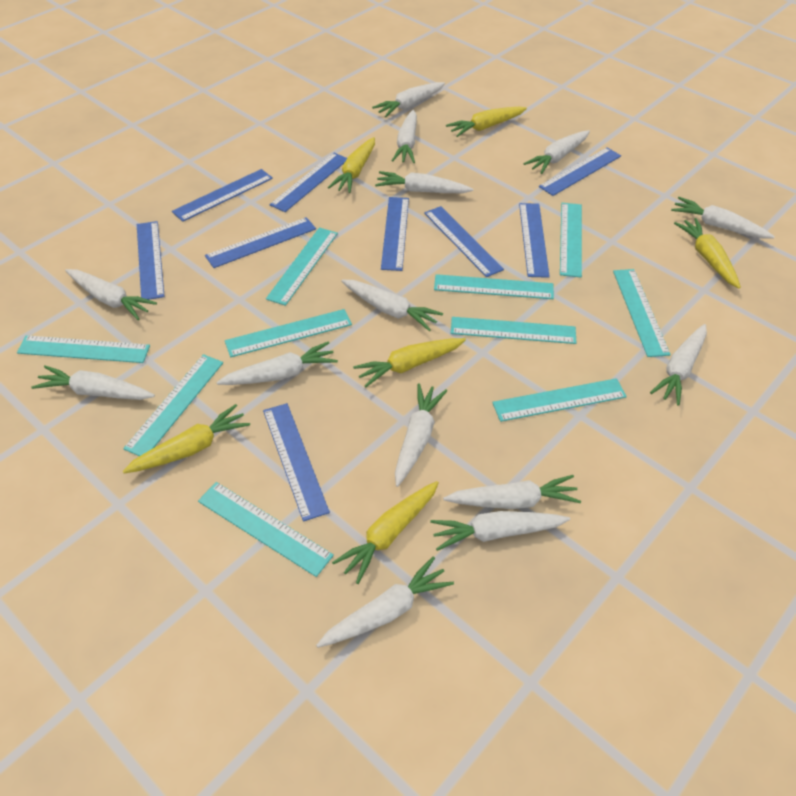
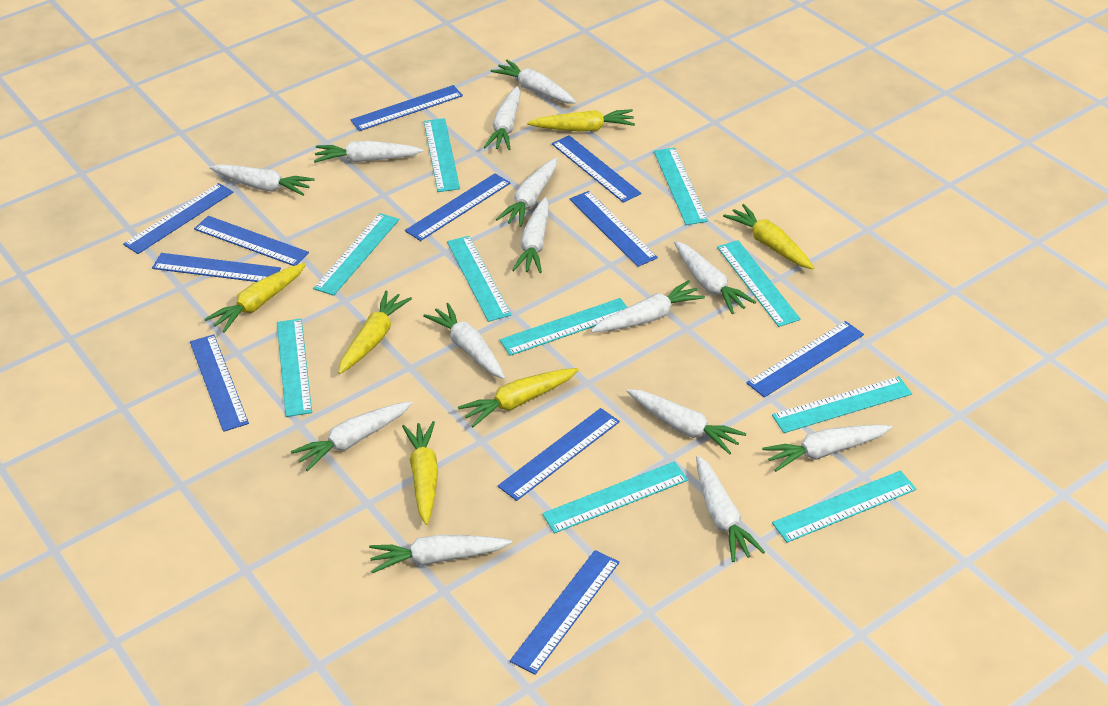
blue ruler: [137,221,165,300] [172,169,273,222] [205,217,316,268] [263,403,330,522] [269,152,347,212] [381,197,409,271] [424,206,504,277] [519,203,550,278] [539,147,621,196] = 9 -> [123,183,233,254] [152,253,281,282] [190,334,249,432] [194,216,309,266] [350,85,463,131] [405,173,510,241] [498,408,620,501] [510,550,620,675] [552,135,641,203] [570,191,658,267] [746,321,864,397] = 11

